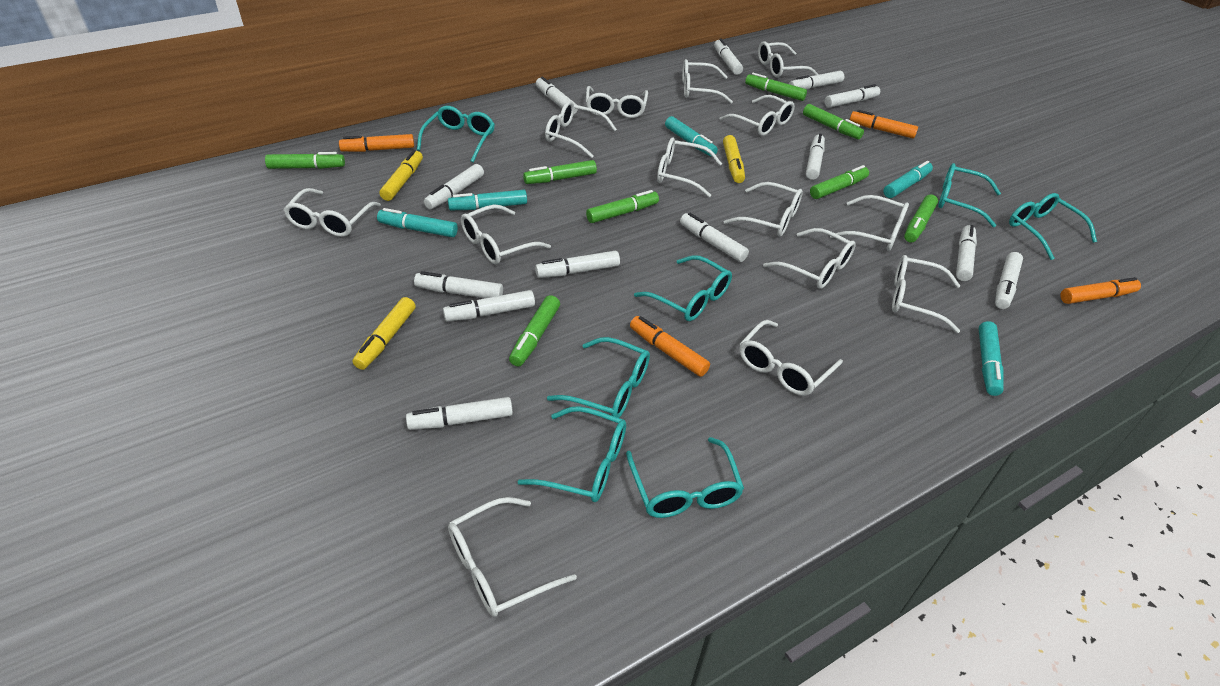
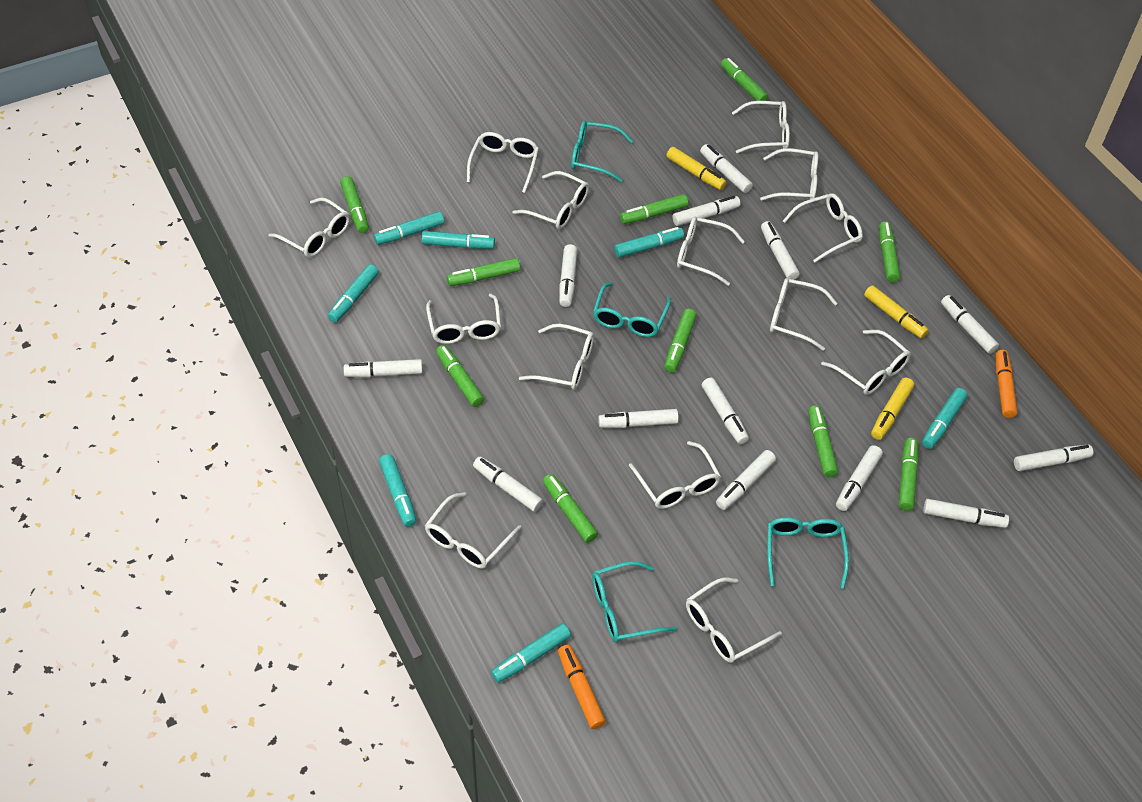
green marker: [265,152,345,169] [509,295,560,367] [523,160,597,184] [586,190,659,223] [745,73,807,101] [803,104,864,139] [810,165,869,199] [904,194,938,243] = 8 -> [340,176,369,233] [436,345,484,407] [447,258,520,286] [543,474,598,543] [620,194,688,224] [664,309,697,372] [721,58,768,101] [808,405,838,478] [879,221,900,282] [899,438,918,511] = 10
orange marker: [339,134,414,152] [630,316,710,377] [850,110,918,139] [1060,277,1141,304] = 4 -> [558,645,606,729] [996,350,1018,418] = 2
turquoise glasses: [417,106,495,162] [517,406,626,502] [547,337,650,418] [626,437,744,518] [634,255,732,321] [938,163,1001,227] [1009,193,1097,260] = 7 -> [571,121,633,182] [592,561,677,642] [593,282,671,337] [767,517,849,589] = 4
turquoise marker: [377,208,458,237] [448,190,527,210] [665,116,718,157] [883,161,933,198] [979,321,1004,396] = 5 -> [328,264,379,322] [374,211,444,245] [379,454,417,527] [422,231,495,249] [491,623,571,683] [614,227,684,258] [922,388,967,449] = 7

